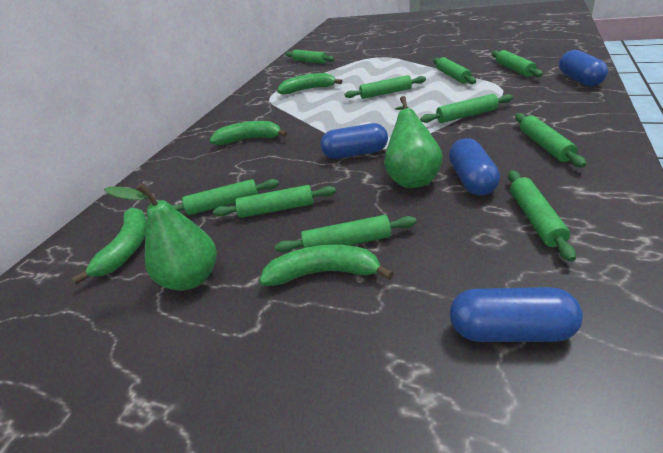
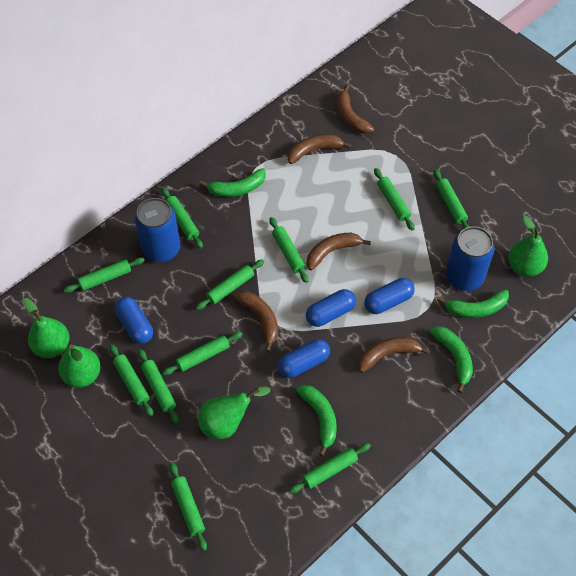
blue can: none = 0 -> [135,198,180,262] [446,226,494,291] = 2
brown banana: none = 0 -> [234,291,278,352] [288,134,351,164] [307,233,371,271] [337,84,374,134] [358,337,430,373] = 5
green pear: [104,183,217,291] [384,96,443,188] = 2 -> [23,298,69,358] [58,344,101,388] [198,386,270,439] [508,216,548,277] = 4
green rolling pin: [171,179,279,215] [213,185,336,218] [275,215,416,253] [286,50,335,64] [345,75,426,99] [420,94,513,123] [433,57,476,84] [492,50,543,77] [508,170,576,262] [515,113,586,167] = 10 -> [64,257,145,293] [109,344,153,417] [138,349,179,424] [162,188,203,249] [162,332,243,375] [169,463,207,551] [196,259,264,310] [269,217,309,283] [289,443,371,494] [374,168,415,231] [434,169,470,229] = 11

